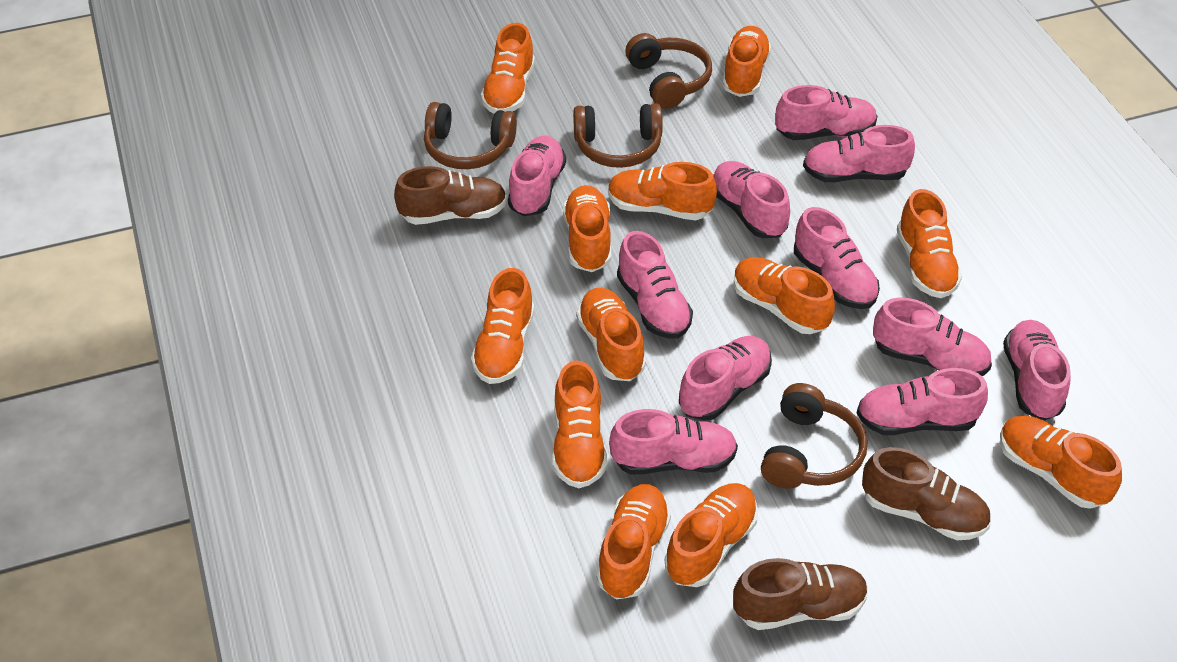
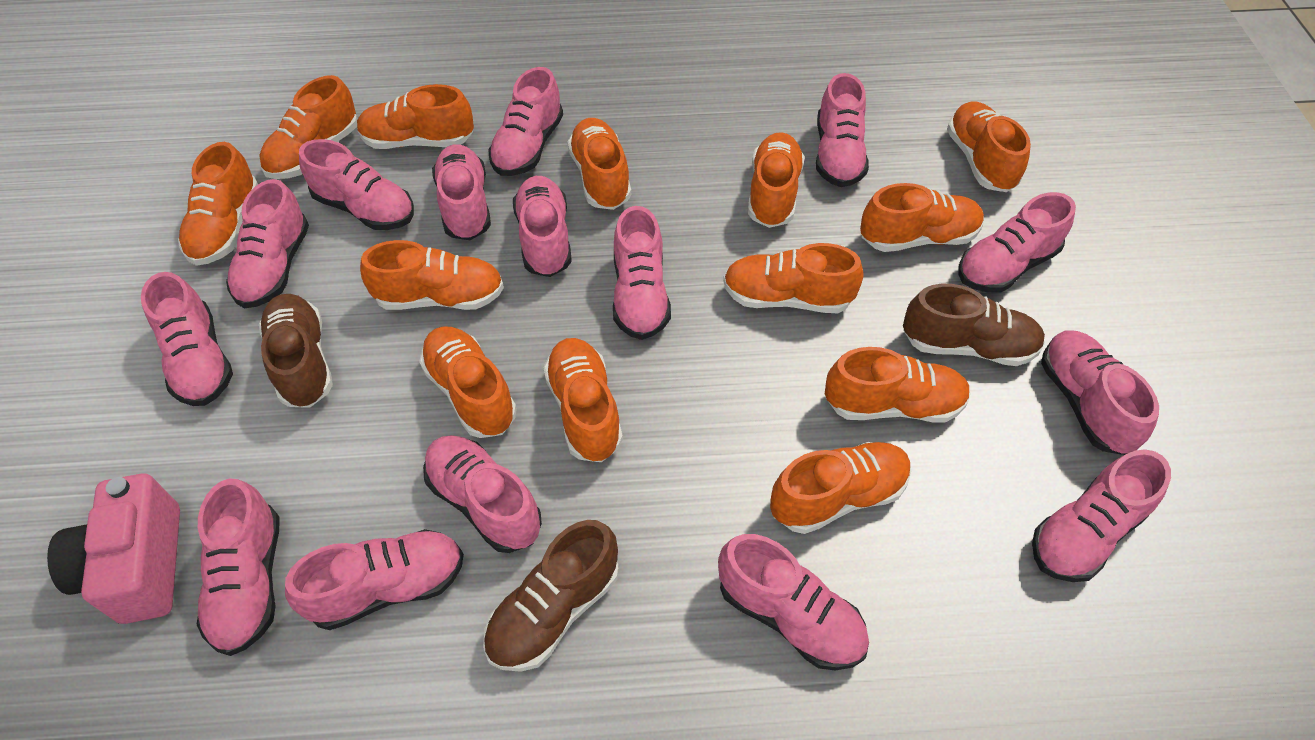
brown headphones: [424,102,517,169] [573,103,663,168] [625,33,712,109] [761,383,867,489] = 4 -> none = 0
orange shoe: [471,268,534,384] [481,23,535,114] [553,361,607,488] [563,185,611,272] [576,288,646,381] [597,484,671,600] [608,162,717,220] [665,483,758,587] [723,26,771,97] [734,257,835,334] [897,189,962,298] [1000,416,1122,509] = 12 -> [178,142,258,266] [259,75,358,179] [357,84,474,149] [360,240,504,310] [419,326,517,438] [543,338,623,462] [567,118,631,210] [723,243,863,313] [748,132,805,228] [770,442,911,534] [825,347,971,422] [860,183,984,252] [947,101,1031,192] = 13
pink camera: none = 0 -> [47,473,180,624] = 1
pink shoe: [508,136,566,216] [609,409,738,474] [617,231,693,339] [679,336,772,421] [713,161,790,238] [775,85,878,140] [794,207,880,309] [803,125,915,182] [857,368,988,435] [873,298,992,376] [1003,320,1071,421] = 11 -> [141,272,233,406] [196,478,280,656] [226,179,309,308] [285,529,464,630] [299,139,414,230] [423,435,542,553] [432,144,491,240] [488,67,563,176] [513,176,572,277] [613,206,671,340] [718,534,869,671] [816,73,869,187] [958,192,1076,293] [1032,449,1171,582] [1041,331,1159,455] = 15

